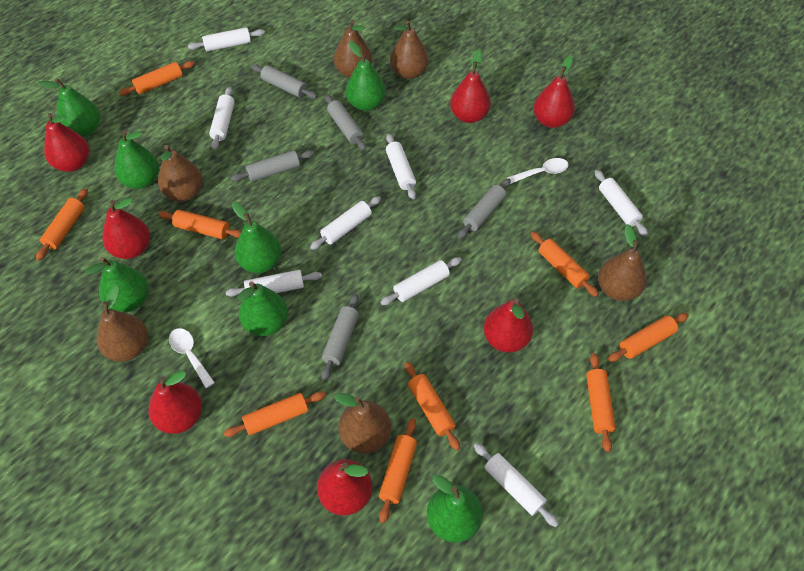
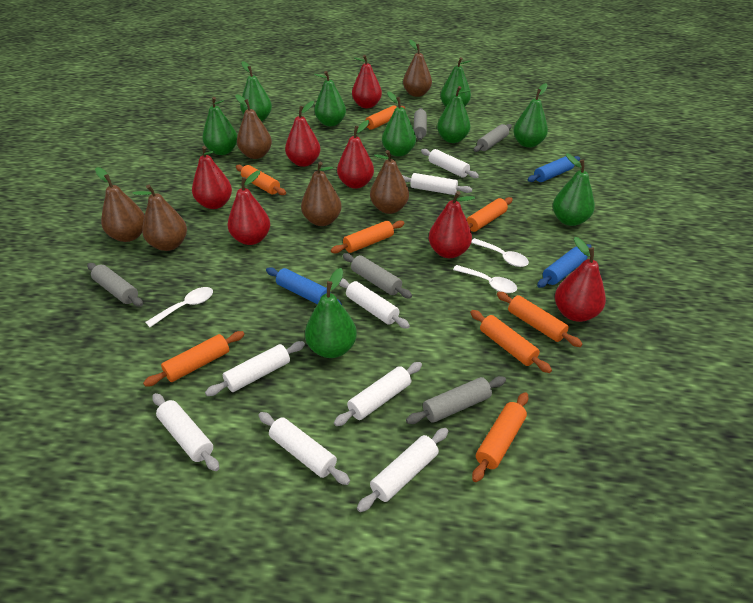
blue rolling pin: none = 0 -> [266,267,342,305] [527,156,580,182] [537,244,592,288] = 3
green pear: [37,78,100,137] [85,257,149,313] [114,130,159,189] [232,202,281,273] [238,282,288,336] [346,41,386,111] [427,474,483,543] = 7 -> [202,97,237,155] [240,61,272,121] [305,268,357,358] [314,71,346,127] [382,92,416,157] [437,86,471,143] [440,57,472,107] [513,83,548,148] [553,153,595,226] = 9
orange rolling pin: [36,188,88,260] [119,61,195,96] [158,210,241,239] [224,391,326,437] [379,418,417,523] [405,362,460,450] [531,232,599,297] [586,353,615,452] [608,313,689,362] = 9 -> [143,331,245,387] [236,165,286,195] [331,220,405,253] [365,105,405,130] [467,197,513,232] [470,310,552,373] [472,392,529,482] [497,292,582,347] = 8
white spoon: [169,328,215,388] [507,158,569,184] = 2 -> [145,287,213,327] [453,265,517,293] [471,238,529,267] = 3

